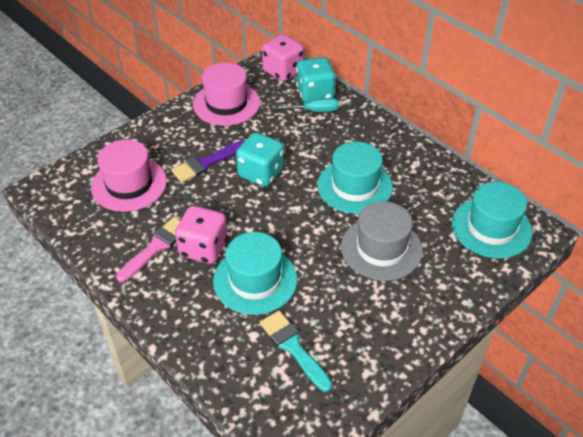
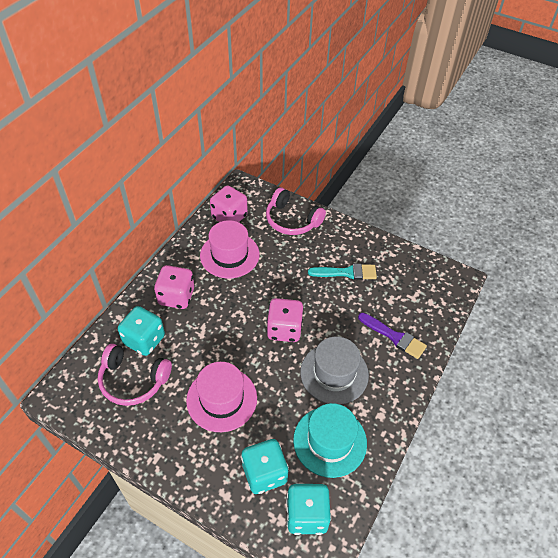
pink brush: [116,217,180,282] = 1 -> none = 0
pink dice: [175,206,228,264] [262,34,304,81] = 2 -> [154,265,194,309] [210,185,248,222] [267,298,303,342] = 3
pink headphones: none = 0 -> [98,344,172,406] [266,188,326,235] = 2
turquoise dice: [236,132,284,187] [296,57,336,102] = 2 -> [118,306,165,356] [241,439,289,494] [286,483,331,535] = 3
turquoise hat: [213,232,297,315] [317,142,393,214] [452,181,533,259] = 3 -> [293,403,367,478] = 1
turquoise screwdriver: [275,98,339,112] = 1 -> none = 0

